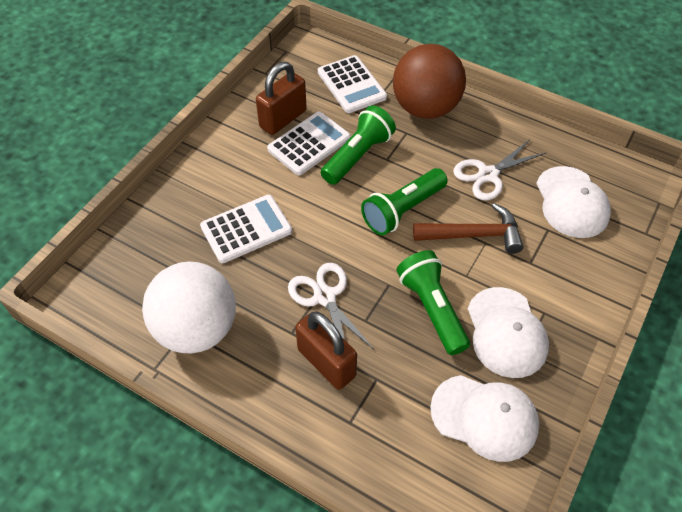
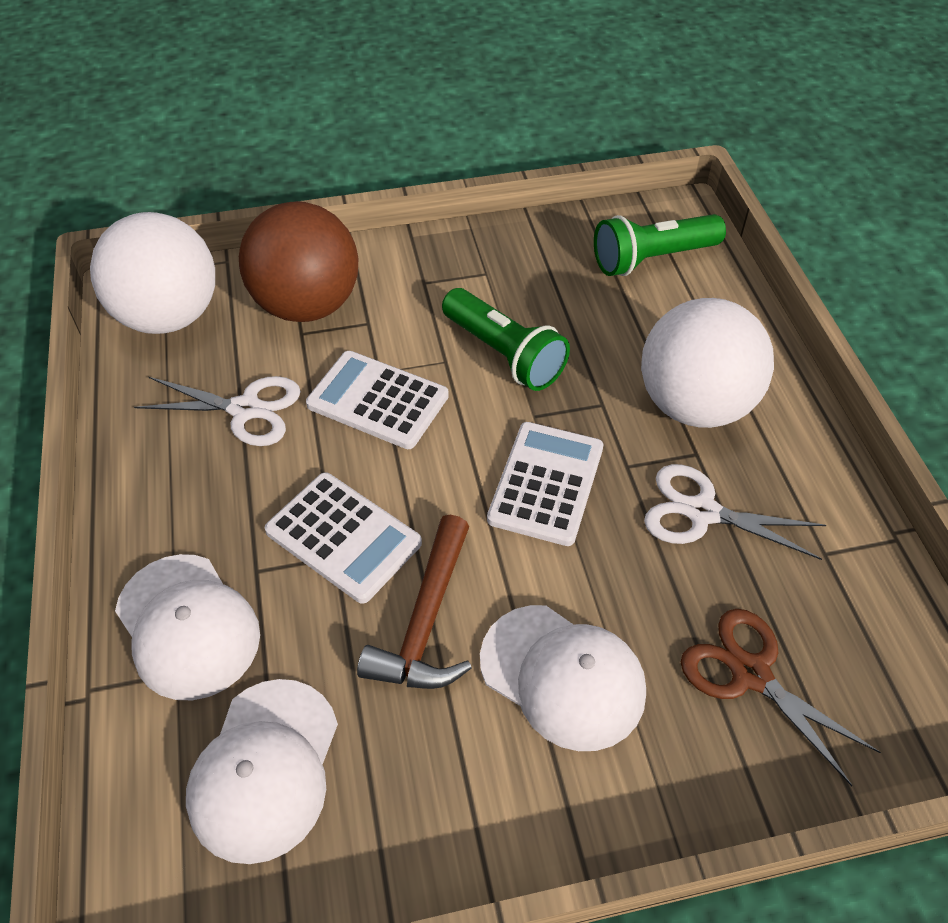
brown padlock: [256,62,307,135] [295,312,357,390] = 2 -> none = 0
brown scissors: none = 0 -> [681,609,881,786] = 1
green flashlight: [321,105,396,185] [361,168,448,235] [397,250,470,355] = 3 -> [442,288,570,391] [594,214,726,276] = 2
white ball: [142,262,236,353] = 1 -> [90,212,215,334] [641,298,774,428] = 2

